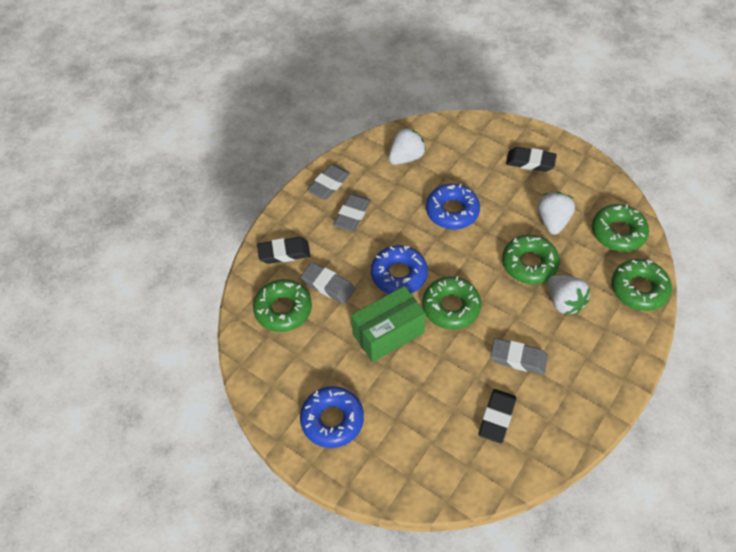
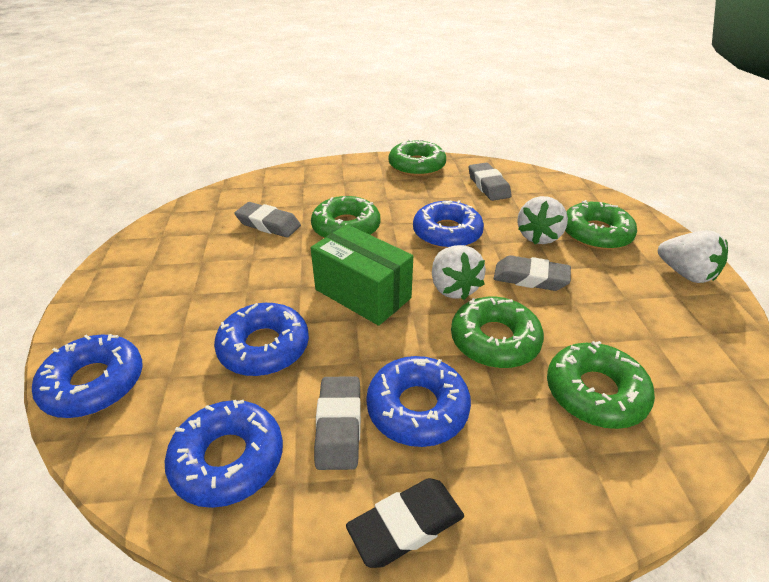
black eraser: [257,237,311,264] [478,389,516,443] [506,147,557,172] = 3 -> [346,478,464,568] = 1
blue donut: [300,386,364,448] [371,245,428,294] [426,184,480,230] = 3 -> [32,334,143,418] [165,399,283,508] [214,303,309,376] [366,356,471,447] [413,200,484,249] = 5

